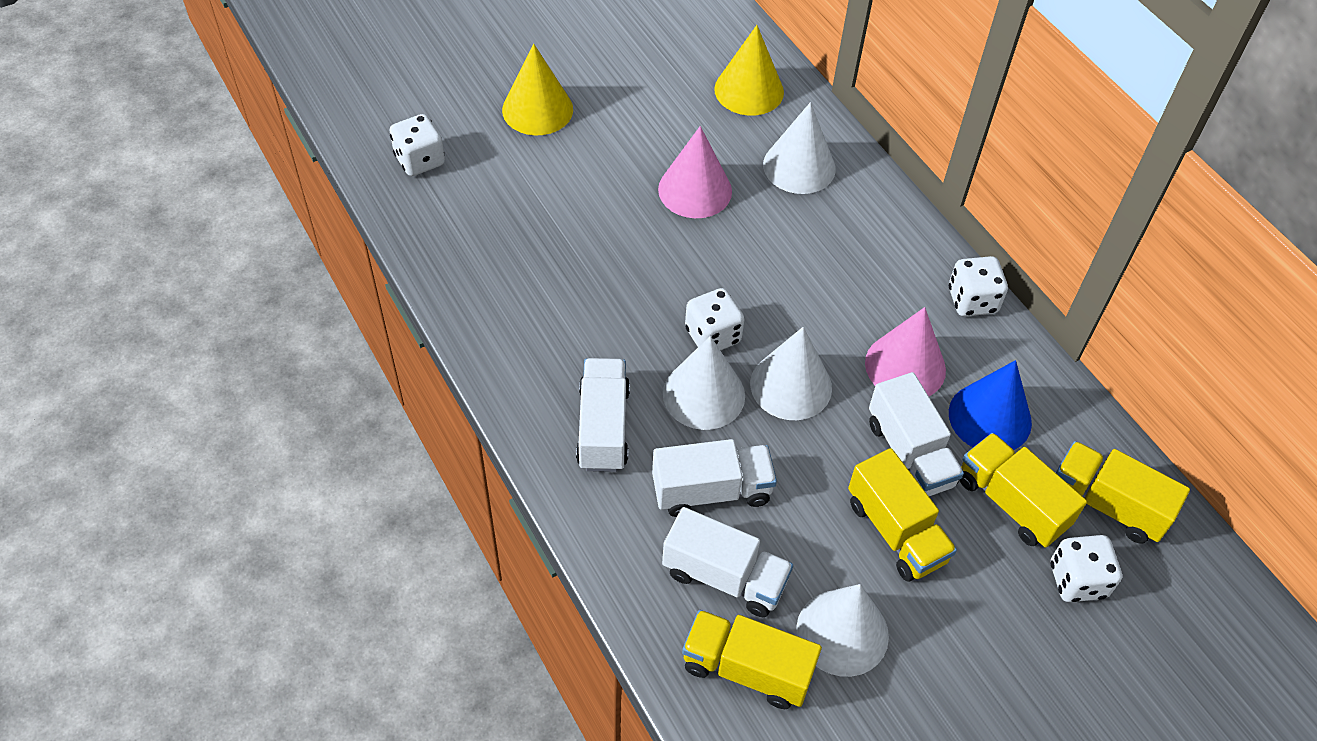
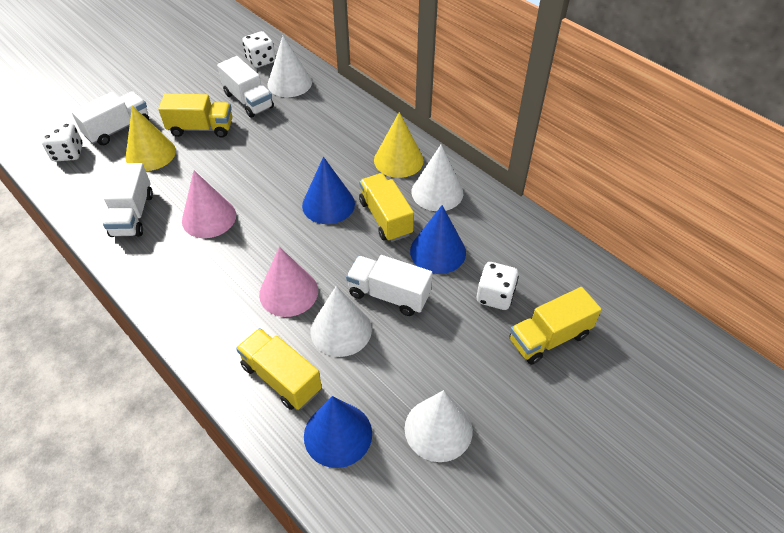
blue cone: [949,360,1032,450] = 1 -> [302,157,355,224] [304,396,372,468] [410,205,466,274] = 3
white dice: [390,114,445,176] [685,288,744,350] [949,256,1008,316] [1051,535,1122,602] = 4 -> [41,123,83,162] [242,31,276,68] [477,262,519,310] = 3

